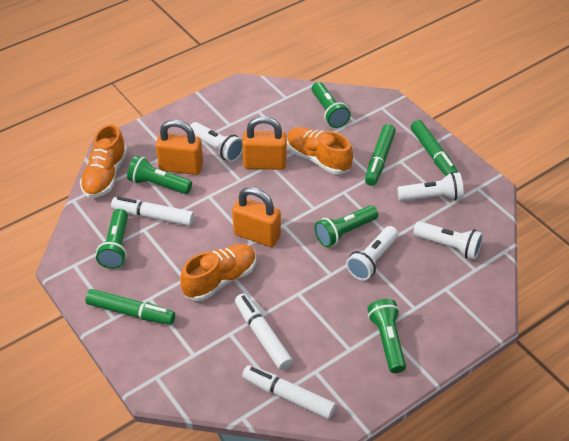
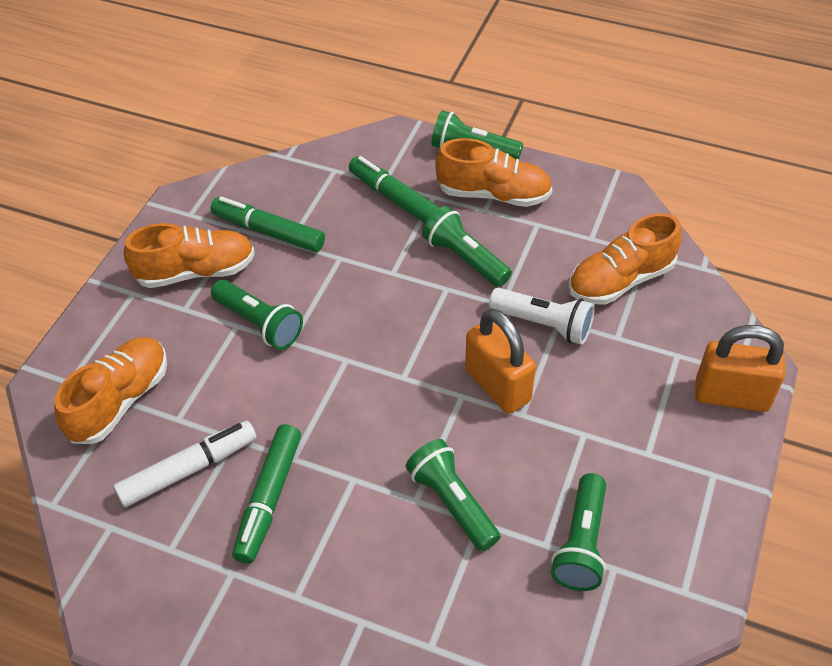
orange padlock: [156,119,203,175] [232,187,281,247] [242,116,286,170] = 3 -> [465,308,536,414] [695,325,786,412] = 2
orange shoe: [80,124,127,198] [180,244,256,301] [287,127,353,174] = 3 -> [55,337,167,444] [124,223,255,288] [435,138,552,207] [568,213,682,305] = 4
white flashlight: [190,122,243,162] [346,226,398,280] [397,172,464,201] [413,221,483,260] = 4 -> [489,288,595,345] = 1
white marker: [111,197,194,226] [235,294,293,370] [242,365,336,419] = 3 -> [114,421,256,507] = 1

